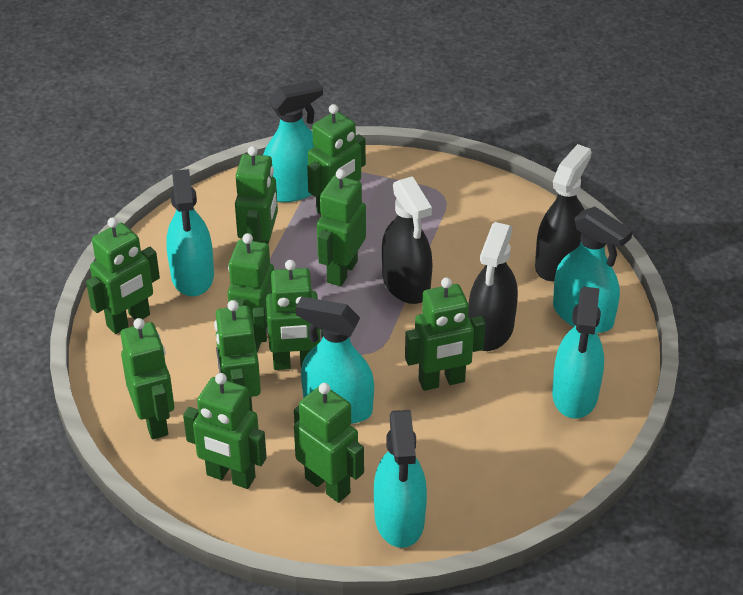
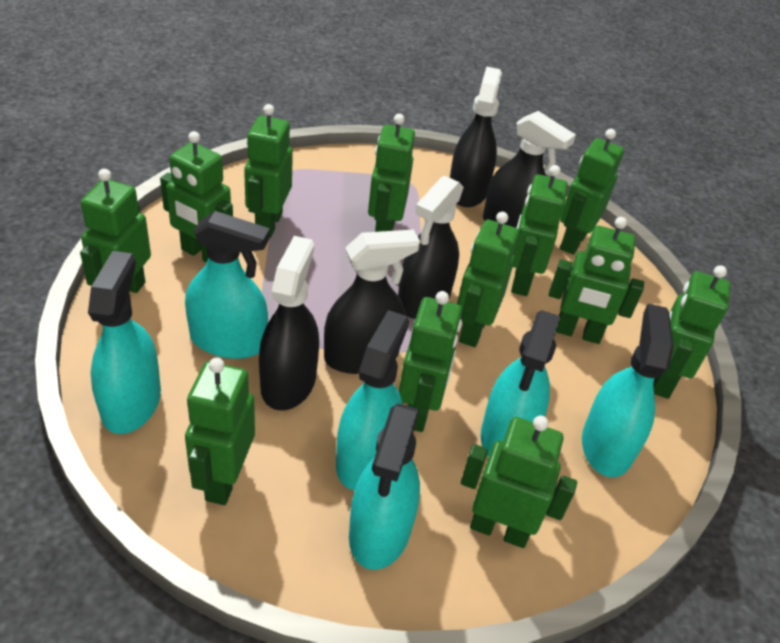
black spray bottle: [382,176,433,304] [468,222,518,351] [535,144,592,281] = 3 -> [259,236,319,411] [324,229,420,374] [398,175,464,319] [450,67,502,207] [483,111,576,228] = 5
green robot: [86,217,160,334] [121,318,174,439] [183,373,267,489] [214,300,261,411] [227,233,274,352] [235,146,278,244] [253,260,323,370] [294,383,364,503] [307,104,366,214] [317,169,366,287] [405,277,485,391] = 11 -> [80,169,151,293] [160,131,233,263] [185,358,255,505] [244,104,293,238] [368,114,415,232] [399,291,462,432] [457,212,519,347] [461,415,577,548] [511,165,568,296] [549,217,644,344] [560,129,624,255] [653,265,731,399] = 12

